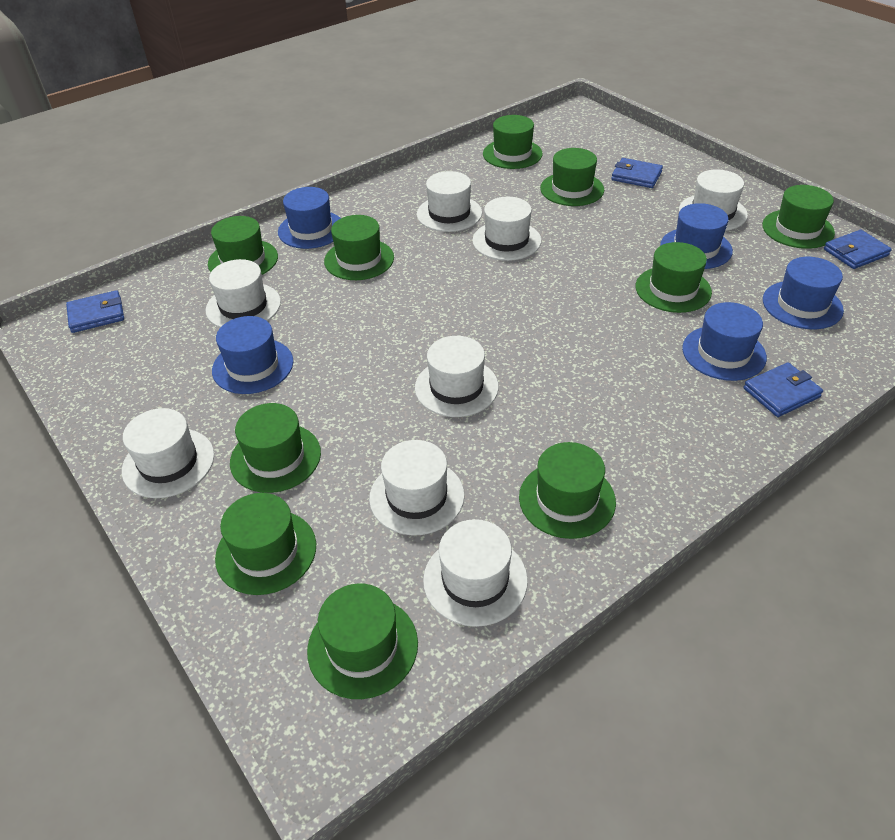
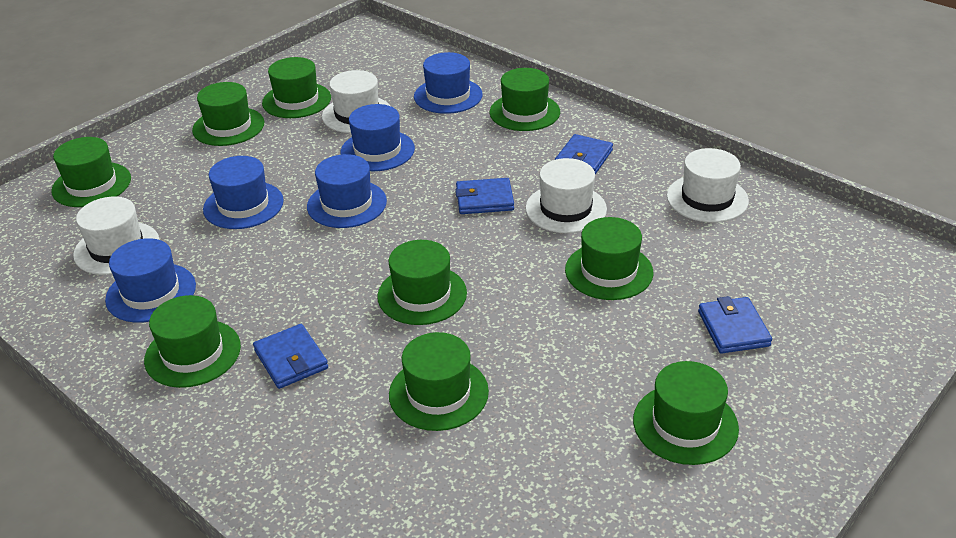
green hat: [208,216,278,275] [215,493,316,595] [230,403,321,493] [307,584,418,699] [324,215,394,280] [483,115,543,169] [519,442,616,539] [540,148,604,206] [636,242,712,313] [762,185,835,249] = 10 -> [51,137,131,207] [144,295,241,388] [192,82,265,146] [262,57,331,118] [377,240,467,325] [389,332,489,431] [490,68,560,131] [565,217,653,300] [633,361,739,465] = 9
white hat: [122,408,214,498] [206,259,281,328] [369,440,465,535] [415,336,499,417] [417,171,482,232] [423,519,528,627] [472,197,541,261] [679,169,748,231] = 8 -> [73,197,160,275] [322,70,390,133] [525,158,607,233] [667,148,749,223] = 4

